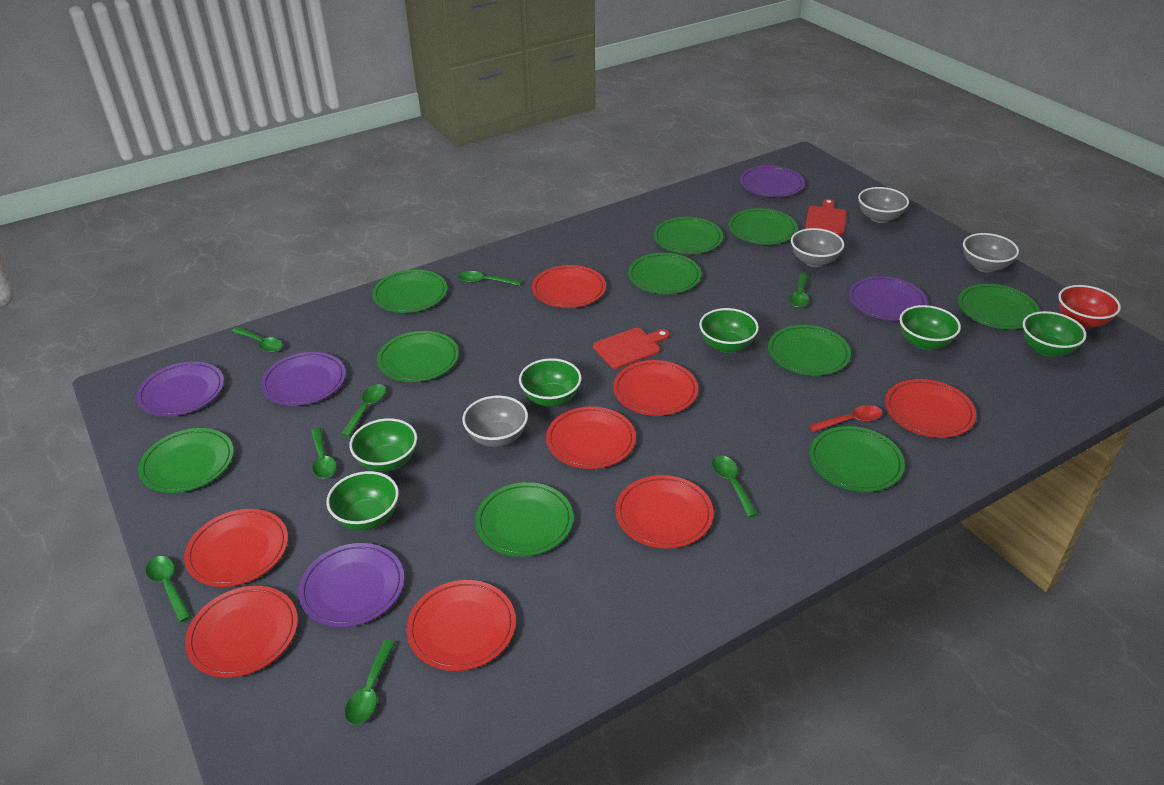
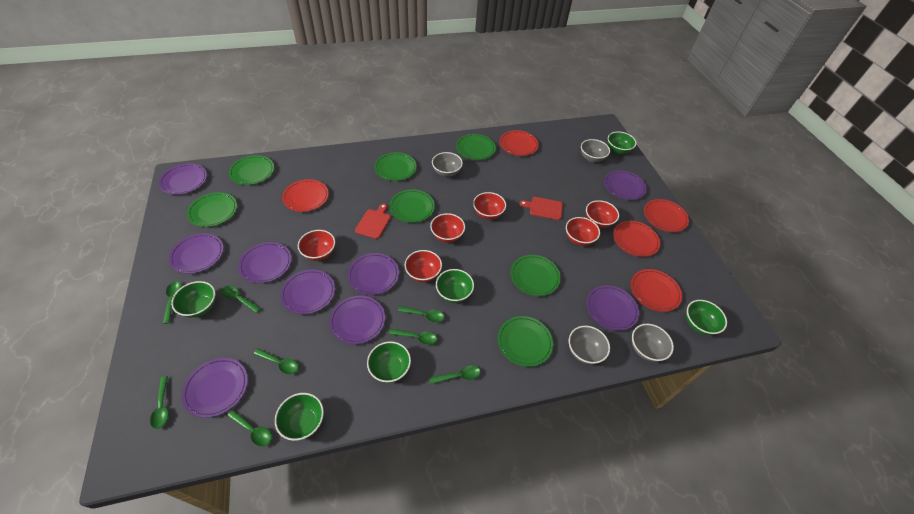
green plate: [138,428,234,493] [372,270,447,313] [377,331,459,382] [475,482,573,557] [628,253,701,294] [654,217,723,254] [728,208,798,245] [768,325,851,376] [810,426,905,492] [958,284,1040,329] = 10 -> [187,192,237,227] [228,155,274,185] [374,152,417,181] [389,189,435,223] [456,134,496,160] [498,316,553,367] [510,255,561,296] = 7
purple plate: [136,361,224,417] [261,352,346,406] [298,543,404,627] [740,165,805,197] [849,276,927,321] = 5 -> [158,164,207,195] [169,233,224,274] [182,358,248,418] [238,242,292,283] [280,270,335,315] [329,296,385,344] [347,253,399,295] [586,285,639,331] [604,170,647,200] = 9
red bowl: [1059,285,1121,328] = 1 -> [298,230,335,261] [405,250,442,282] [430,213,465,243] [473,192,506,220] [566,217,600,246] [586,200,619,228] = 6
red plate: [184,509,288,587] [185,586,298,678] [407,580,516,671] [532,265,606,308] [546,406,636,469] [613,360,698,416] [616,475,713,549] [885,379,976,438] = 8 -> [282,179,329,212] [499,130,539,156] [613,221,660,257] [631,269,682,312] [644,199,689,232] = 5
red spoon: [809,405,883,432] = 1 -> none = 0

